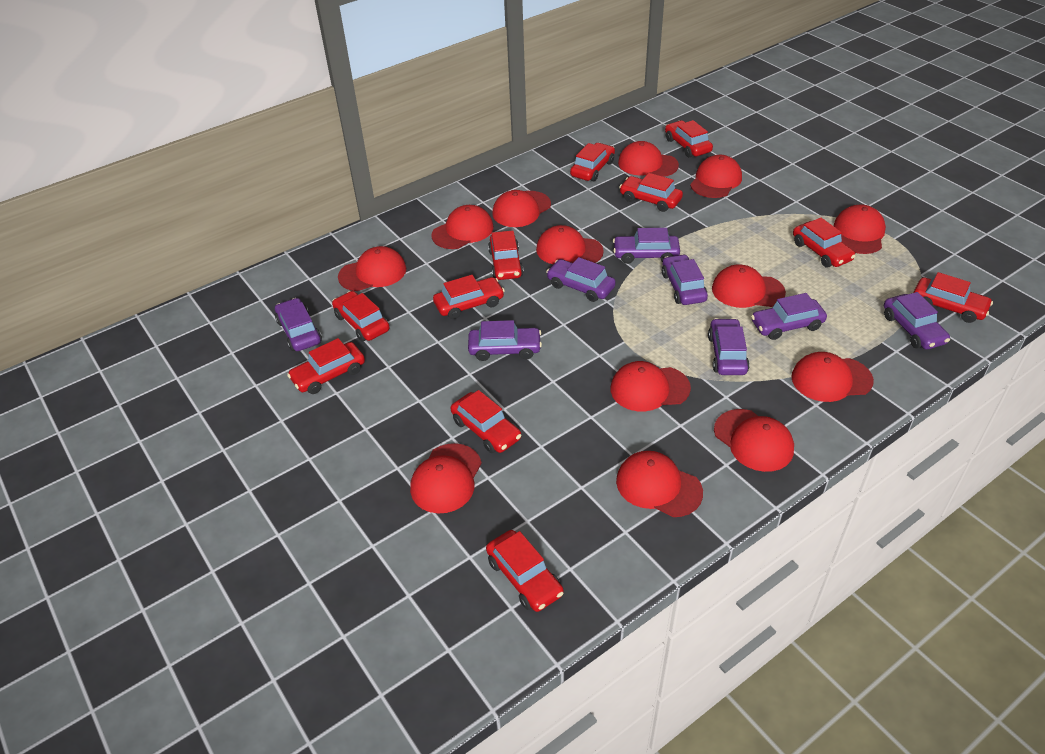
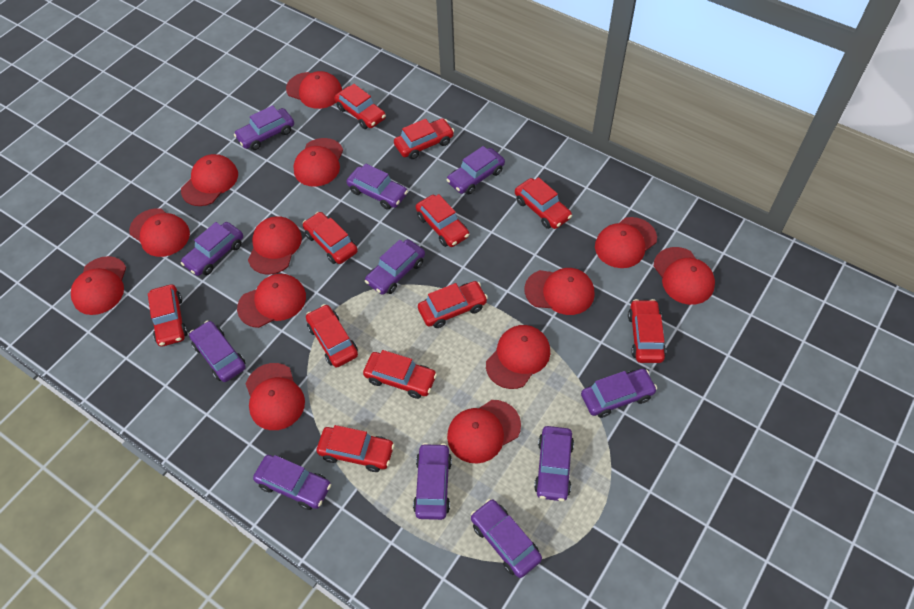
purple car: [275,298,322,351] [468,320,542,361] [546,257,616,302] [613,228,680,264] [662,254,708,305] [708,318,750,375] [751,293,827,340] [884,292,950,350] = 8 -> [181,222,243,276] [189,321,246,382] [234,105,294,150] [253,455,331,510] [346,163,408,210] [365,239,425,295] [413,443,452,520] [446,146,505,195] [471,499,542,578] [534,426,574,501] [581,369,657,418] = 11

